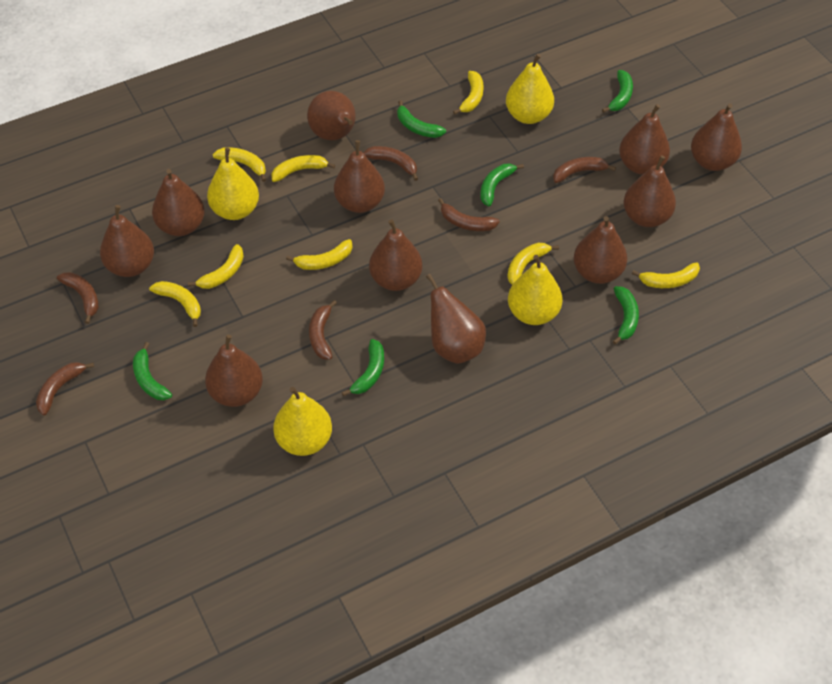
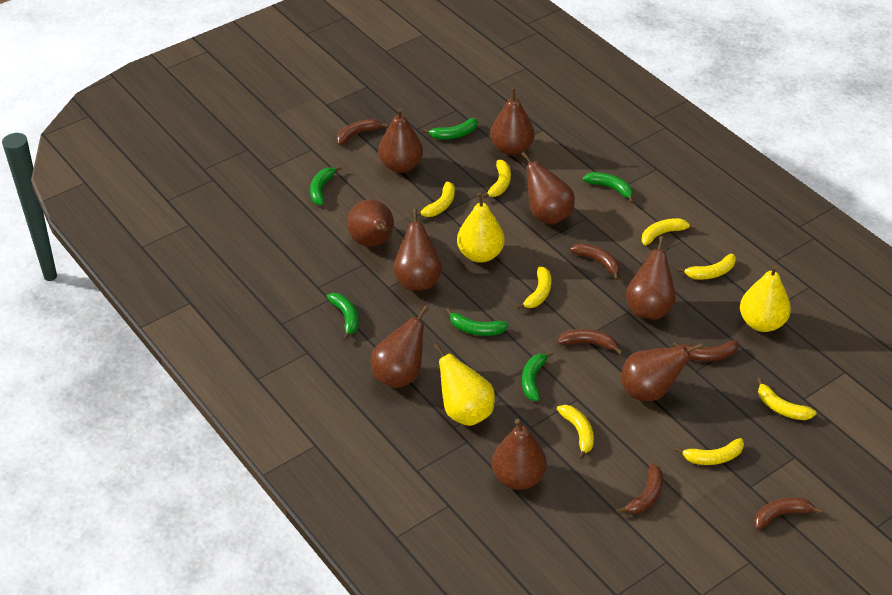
brown pear: [100,205,154,277] [152,169,205,236] [205,335,263,407] [307,91,356,140] [334,140,385,213] [369,219,422,291] [426,274,486,364] [574,216,627,284] [619,104,670,175] [624,155,676,227] [691,103,742,171] = 11 -> [347,199,394,247] [371,306,428,388] [378,108,423,173] [393,209,442,291] [490,88,535,156] [492,419,547,490] [521,152,575,225] [621,343,703,401] [626,236,676,319] = 9
yellow pear: [207,148,259,220] [273,387,332,456] [506,54,554,124] [508,255,562,325] = 4 -> [433,343,495,426] [457,193,505,263] [740,265,791,332] = 3

